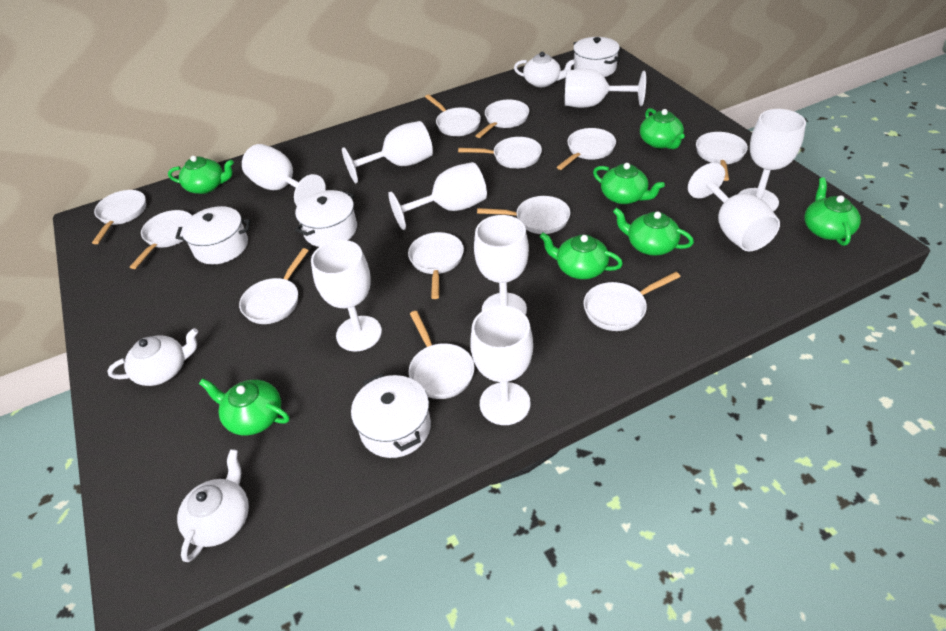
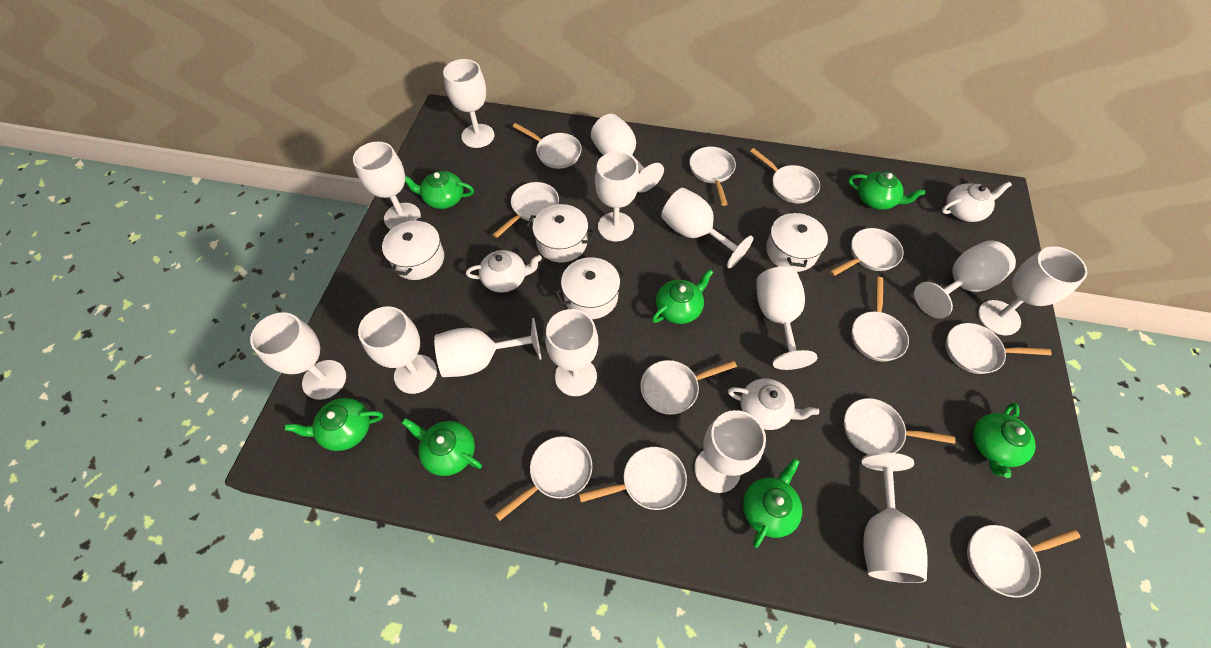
white goblet: [242,144,326,206] [311,240,382,352] [342,121,433,183] [388,162,487,230] [470,306,533,425] [474,215,529,315] [565,69,646,108] [688,163,780,251] [738,109,806,211] = 9 -> [250,312,346,400] [353,142,421,229] [358,307,437,394] [434,318,541,377] [443,59,494,148] [545,309,598,396] [591,114,664,193] [595,151,639,242] [661,188,753,269] [694,410,766,493] [756,266,818,370] [861,453,928,583] [914,240,1016,319] [978,246,1087,335] = 14

